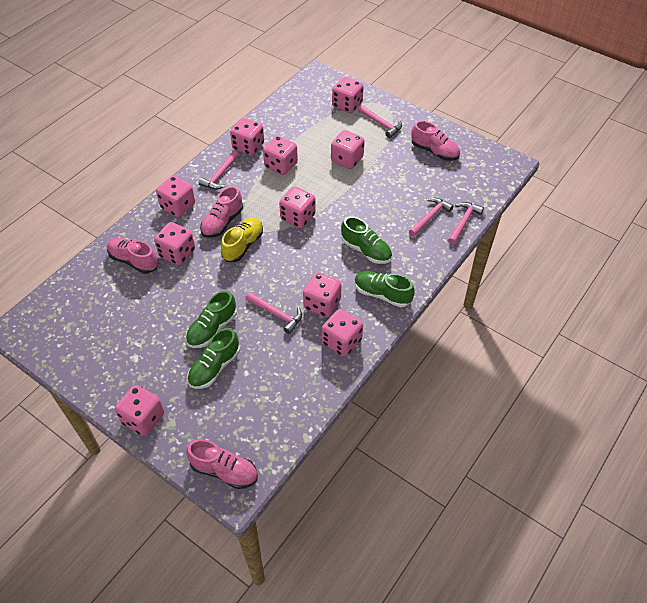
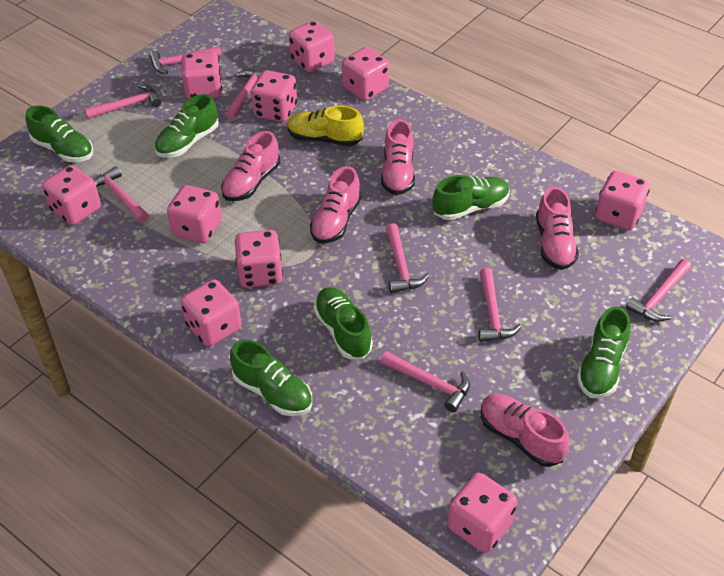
green shoe: [186,290,237,348] [187,328,240,389] [341,216,392,264] [354,271,415,307] = 4 -> [26,105,93,162] [155,94,219,158] [230,340,312,416] [314,287,373,359] [433,175,510,220] [577,307,631,398] = 6
pink hammer: [199,151,239,189] [245,292,302,334] [358,105,402,138] [409,197,454,237] [448,202,484,245] = 5 -> [84,84,161,119] [94,166,149,223] [149,46,222,74] [225,70,263,120] [380,351,470,412] [386,223,429,293] [478,268,521,342] [626,259,691,322] = 8
pink shoe: [107,237,159,274] [186,439,258,489] [200,186,243,238] [411,121,460,161] = 4 -> [221,131,280,201] [310,166,361,243] [381,119,415,195] [481,394,569,467] [536,187,579,270] = 5

